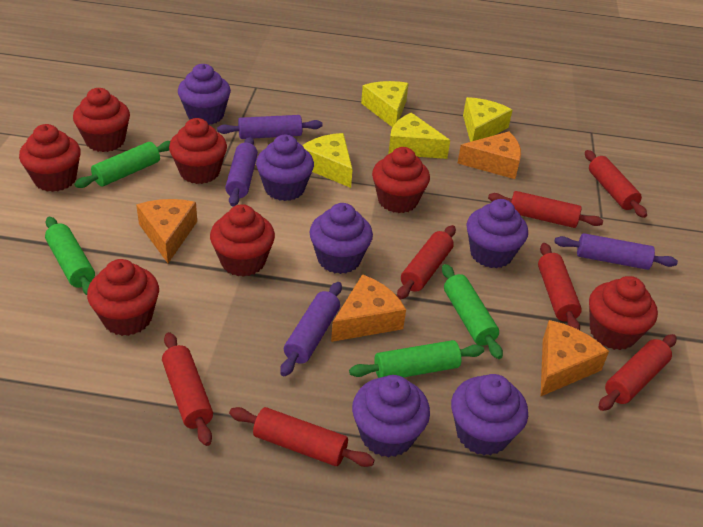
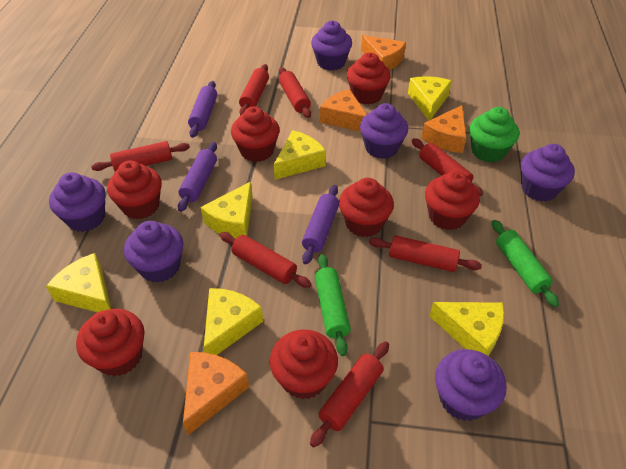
green cupcake: none = 0 -> [470,107,519,163] = 1
green rolling pin: [45,217,95,295] [74,141,170,188] [349,340,484,378] [442,264,503,359] = 4 -> [315,254,351,356] [492,220,559,307] = 2
purple rolling pin: [217,115,323,139] [225,137,258,207] [280,282,342,376] [554,233,678,270] = 4 -> [178,142,217,212] [188,81,217,138] [302,185,339,264] = 3
yellow cheese: [302,133,353,188] [361,81,409,127] [388,113,450,159] [463,97,512,142] = 4 -> [46,253,111,312] [201,182,253,239] [204,288,263,355] [274,130,326,180] [408,76,452,120] [429,302,504,356] = 6

